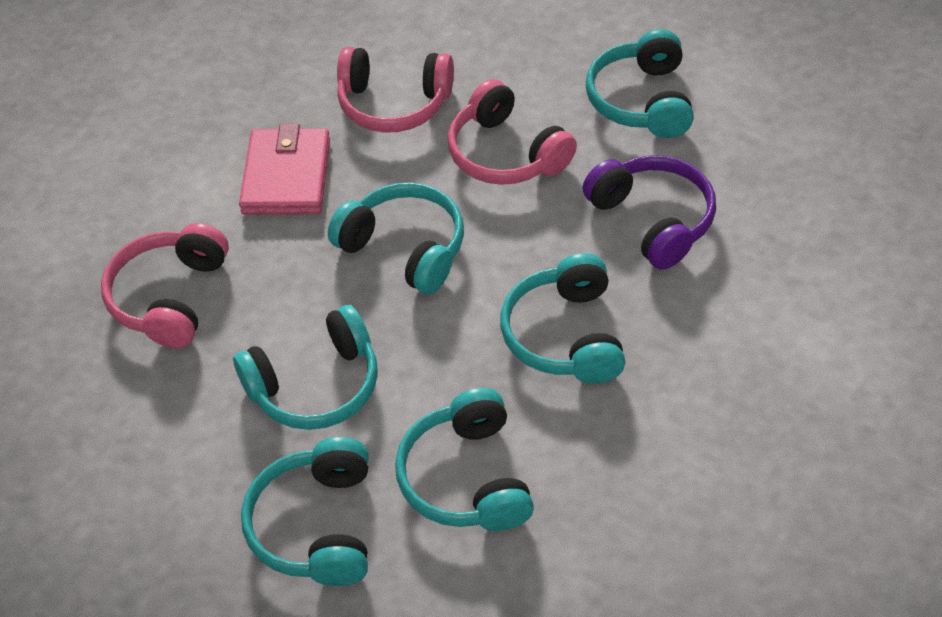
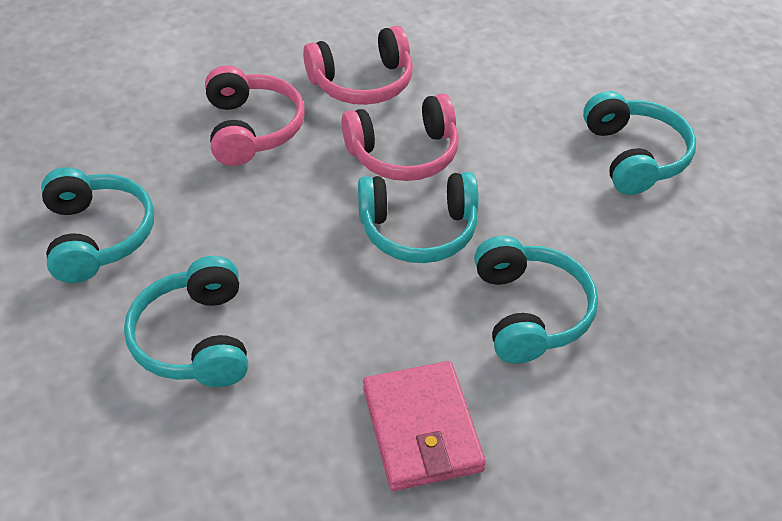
purple headphones: [582,155,716,270] = 1 -> none = 0
turquoise headphones: [233,305,378,430] [241,437,368,586] [328,182,464,294] [395,388,534,531] [500,253,625,384] [586,29,694,138] = 6 -> [41,167,154,283] [124,256,248,387] [358,172,479,263] [474,236,598,364] [583,91,696,195] = 5

